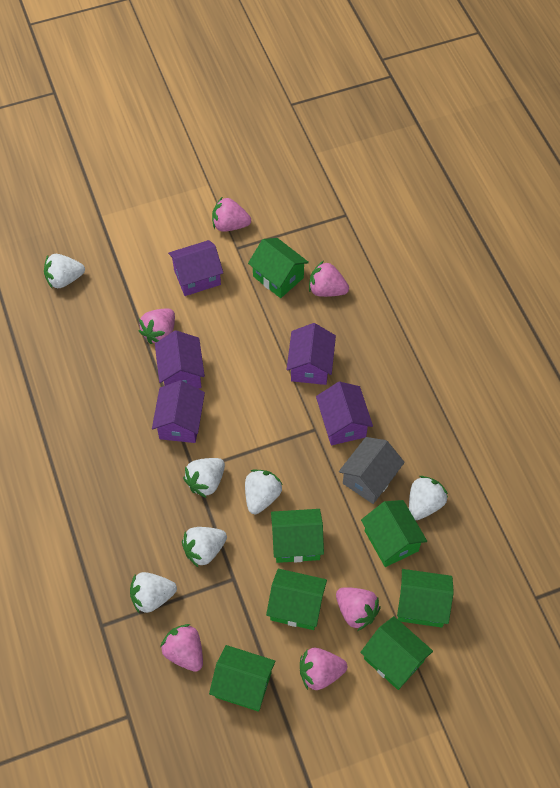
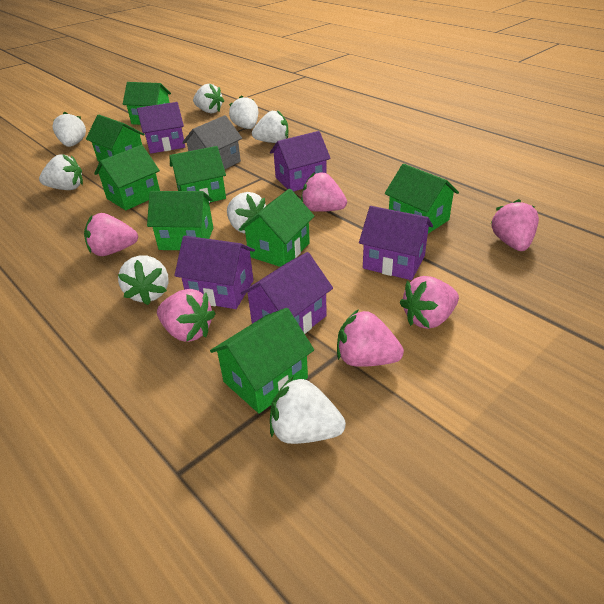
green house: [209,645,275,711] [248,238,309,298] [266,569,327,630] [271,509,324,563] [360,616,433,690] [361,500,427,567] [397,569,454,628] = 7 -> [86,115,144,162] [94,145,160,210] [123,82,171,125] [147,191,213,250] [170,146,226,203] [210,308,314,414] [239,189,315,267] [385,164,459,234] = 8
white strawberry: [44,254,85,289] [130,572,177,614] [182,527,227,568] [183,458,225,498] [245,470,283,514] [409,476,448,520] = 6 -> [39,154,83,190] [53,112,86,147] [118,255,169,305] [193,83,224,113] [227,192,266,233] [229,95,258,129] [252,110,288,143] [270,377,346,444] = 8

